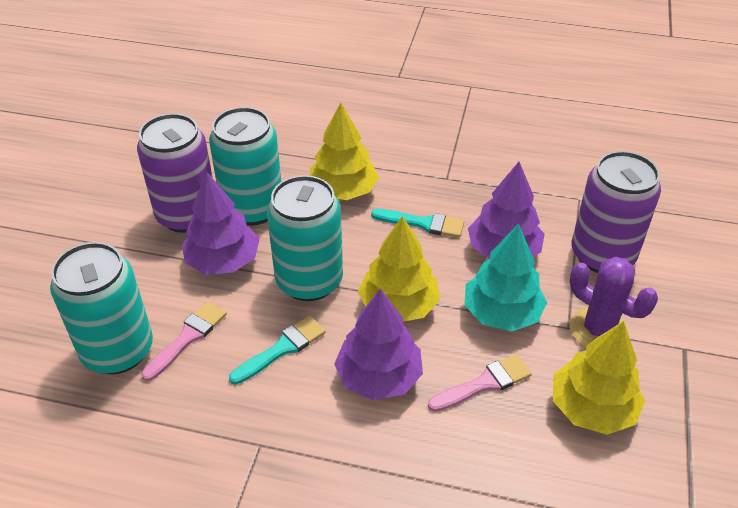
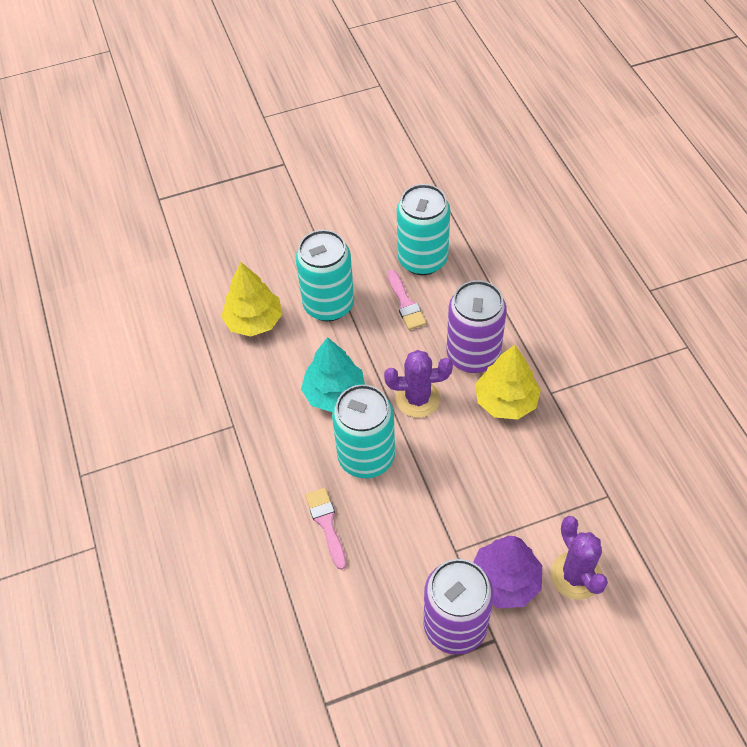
purple cactus: [569,257,658,348] = 1 -> [384,350,453,418] [550,516,608,600] = 2
purple tree: [182,171,260,275] [334,289,423,400] [468,162,545,259] = 3 -> [473,536,542,609] = 1
turquoise brush: [229,316,326,385] [371,209,464,238] = 2 -> none = 0
yellow tree: [309,103,379,200] [358,216,440,322] [553,321,645,435] = 3 -> [221,262,282,337] [475,345,541,420] = 2

